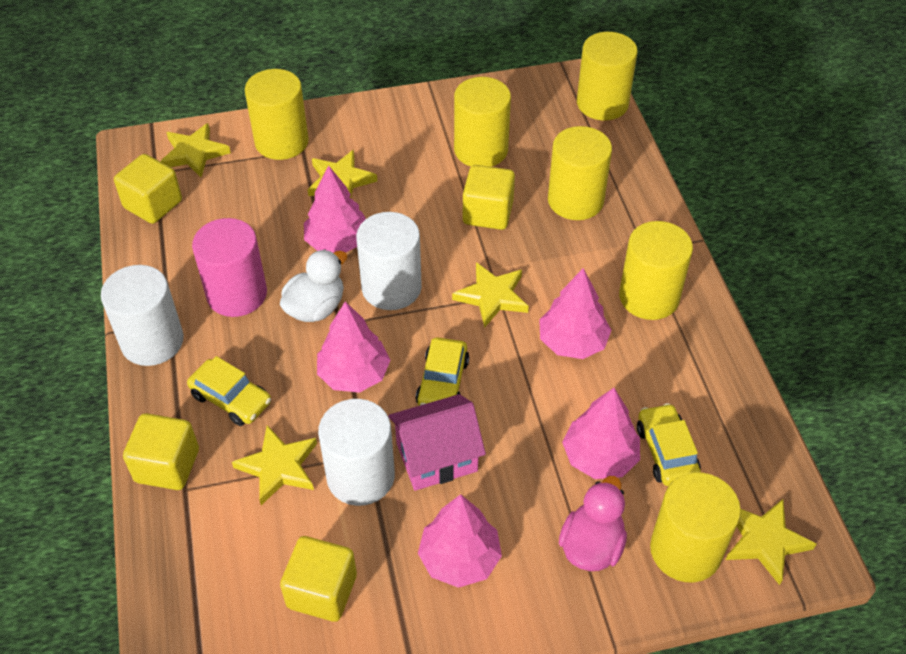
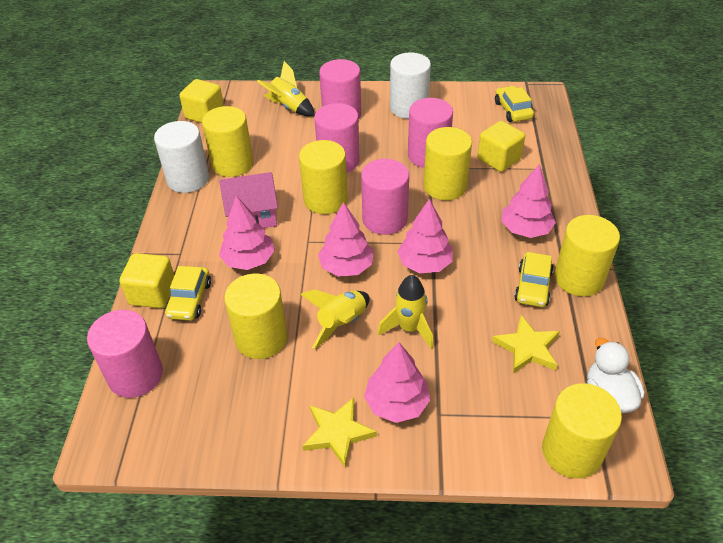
pink cylinder: [192,218,267,317] = 1 -> [87,310,163,398] [314,103,360,173] [319,59,361,120] [361,159,409,235] [408,98,453,168] = 5
pink duck: [559,476,627,571] = 1 -> none = 0
white cylinder: [101,265,184,366] [318,399,395,506] [356,212,422,310] = 3 -> [154,121,209,193] [390,53,431,119] = 2
yellow cube: [114,154,182,224] [123,413,199,490] [280,536,357,622] [463,165,515,230] = 4 -> [119,253,174,308] [179,79,224,123] [477,121,525,172] = 3
yellow rocket: none = 0 -> [257,61,315,116] [300,289,370,349] [378,275,434,349] = 3
yellow star: [160,123,231,177] [232,425,317,505] [307,150,377,198] [452,262,529,328] [726,499,816,585] = 5 -> [302,397,377,467] [492,315,560,374] = 2

